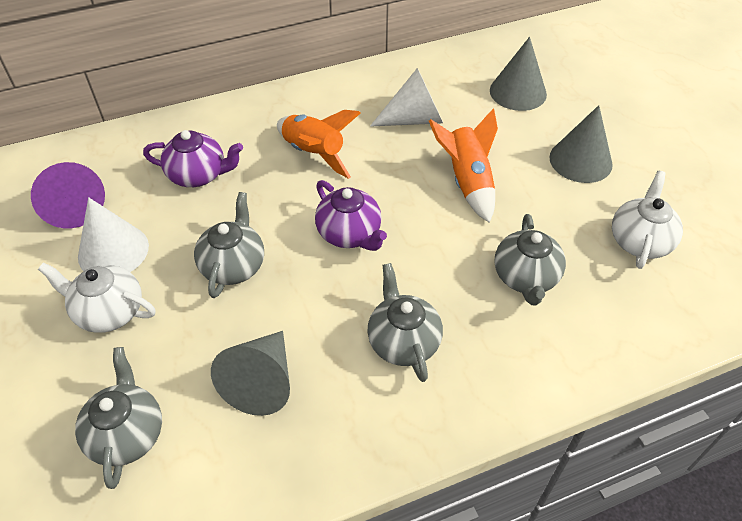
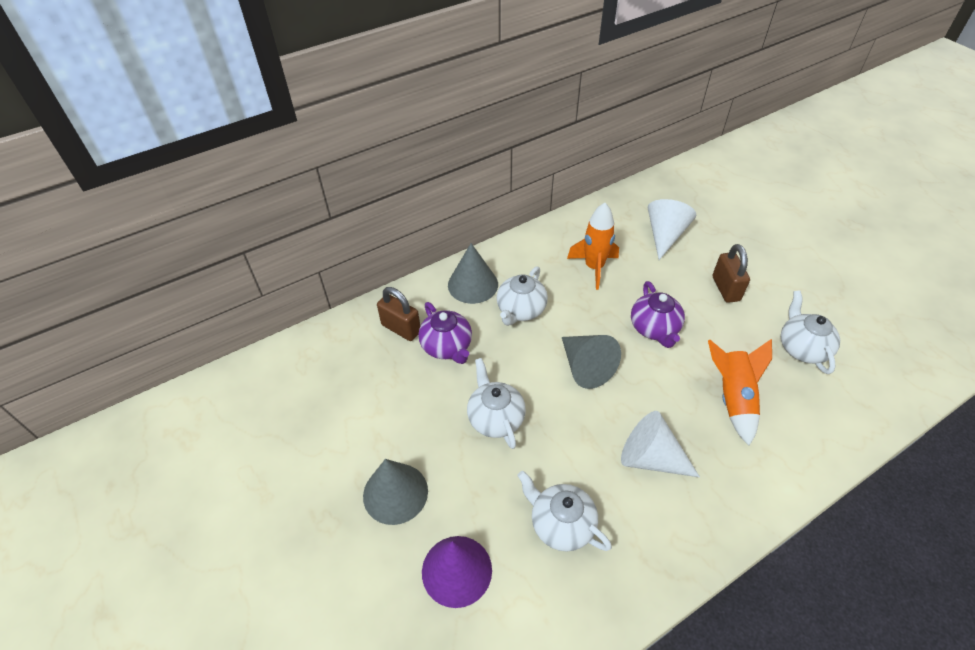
brown padlock: none = 0 -> [377,287,420,341] [712,244,750,303] = 2
grey teapot: [75,347,162,489] [194,192,264,298] [367,263,443,382] [494,214,566,305] = 4 -> none = 0
white teapot: [38,263,155,333] [612,171,683,269] = 2 -> [467,358,526,449] [497,266,548,326] [517,471,612,552] [781,290,840,374] = 4

